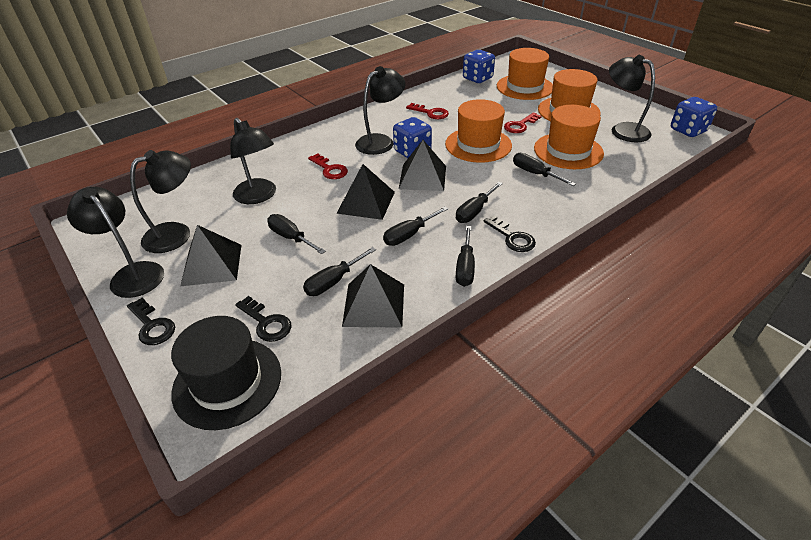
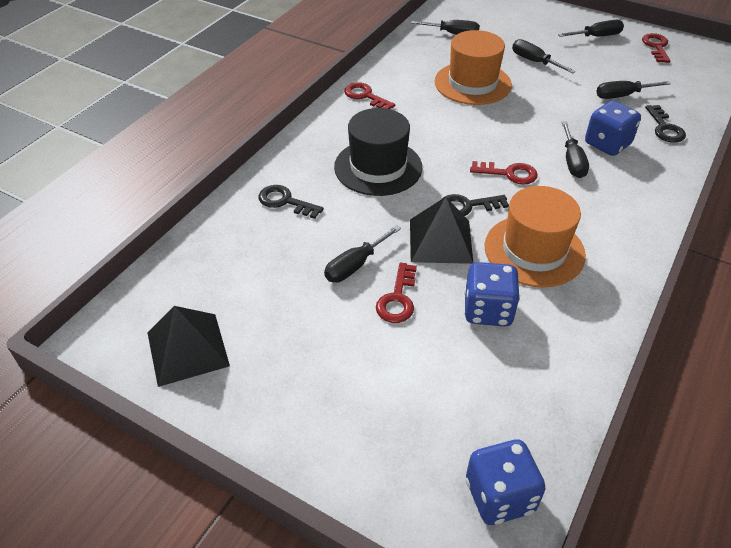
black lamp: [67,187,164,298] [130,150,191,253] [230,118,276,204] [355,66,406,155] [609,55,655,142] = 5 -> none = 0
black pyramid: [180,225,241,286] [336,164,395,220] [342,264,404,328] [399,140,446,191] = 4 -> [147,306,230,387] [410,197,473,264] = 2
orange hat: [445,99,512,163] [497,48,553,100] [534,105,604,169] [538,69,601,121] = 4 -> [435,30,512,105] [484,186,586,287] = 2
red key: [308,154,348,179] [406,103,449,119] [504,112,542,133] = 3 -> [344,82,395,109] [376,263,417,323] [470,161,538,185] [642,33,671,63] = 4

